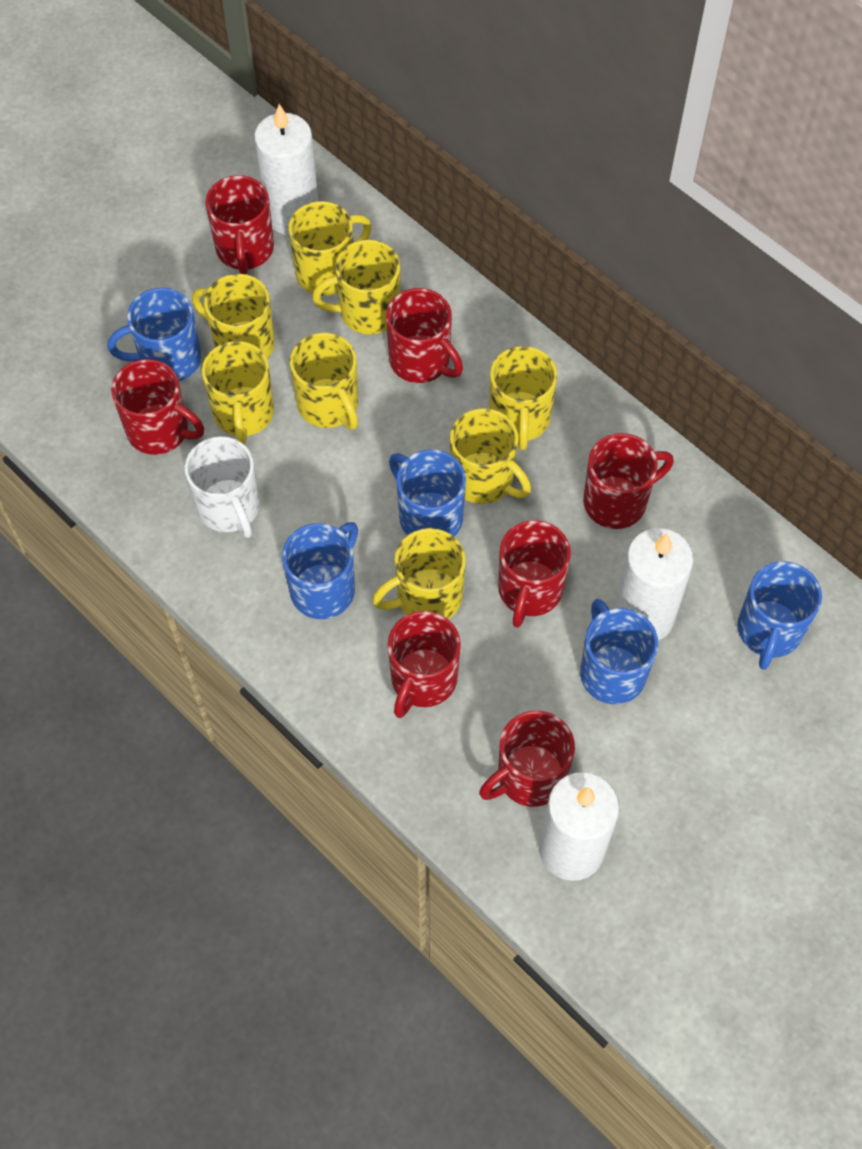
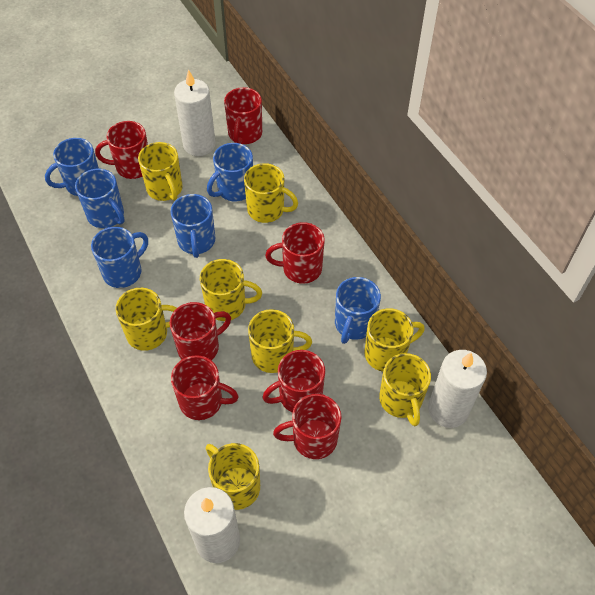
blue mug: [108,288,201,381] [282,522,358,619] [389,449,466,536] [580,599,658,704] [737,561,822,670] = 5 -> [45,138,99,196] [75,169,125,228] [91,227,148,288] [170,194,215,258] [207,143,253,201] [335,277,381,344] = 6
white mug: [184,436,260,538] = 1 -> none = 0

